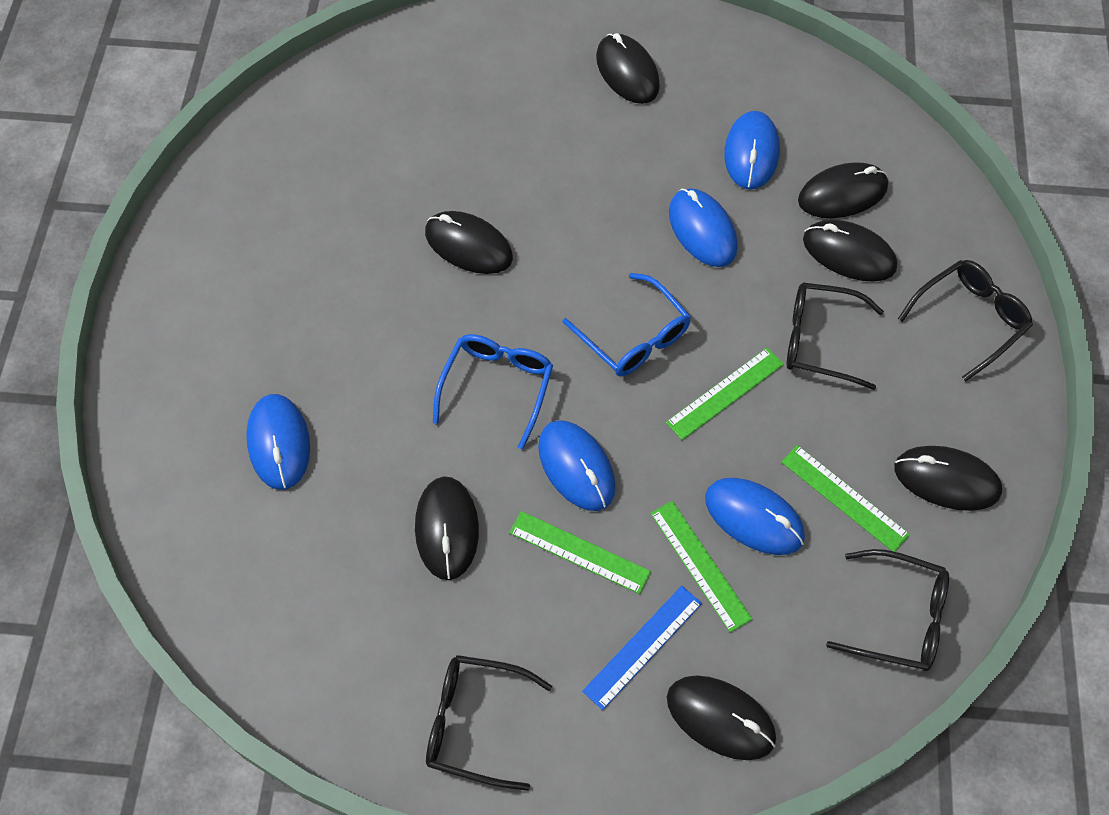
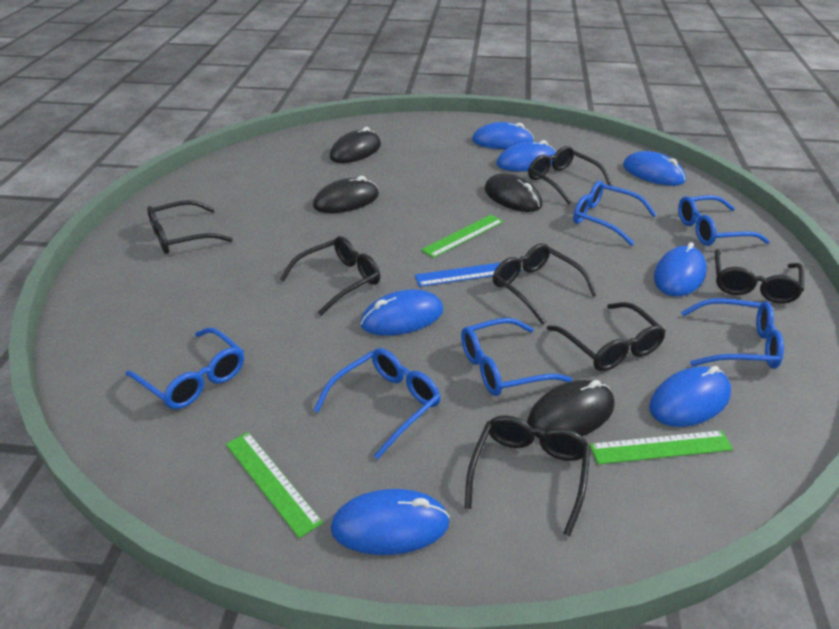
black glasses: [426,655,552,791] [787,282,884,390] [826,549,949,671] [898,260,1033,382] = 4 -> [147,200,233,254] [280,236,380,316] [465,415,591,537] [493,243,597,325] [528,146,612,204] [546,302,666,371] [715,249,804,304] = 7
black mouse: [415,476,479,580] [425,211,513,274] [596,33,660,104] [667,675,776,760] [798,162,888,218] [803,220,897,282] [894,446,1002,511] = 7 -> [313,176,379,213] [330,127,381,163] [484,174,542,212] [527,380,615,438] = 4
blue glasses: [433,334,553,450] [563,273,691,377] = 2 -> [125,327,244,409] [314,348,441,459] [461,318,572,396] [573,181,657,246] [678,195,769,246] [681,298,784,369] = 6
blue mouse: [246,394,310,490] [538,420,616,511] [669,188,738,267] [705,478,805,555] [724,111,780,189] = 5 -> [331,489,450,555] [360,289,443,336] [472,122,534,149] [496,140,556,171] [623,151,686,186] [649,366,731,427] [654,242,707,296] = 7
green ruler: [509,511,651,594] [650,501,752,633] [666,348,784,440] [781,445,910,552] = 4 -> [226,432,323,538] [421,215,504,258] [590,430,733,464] = 3

